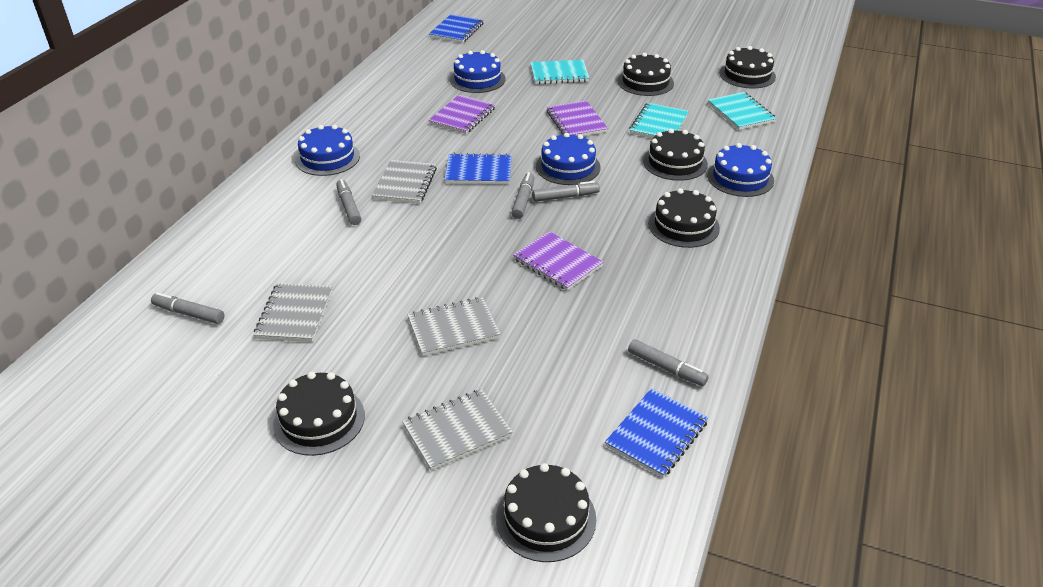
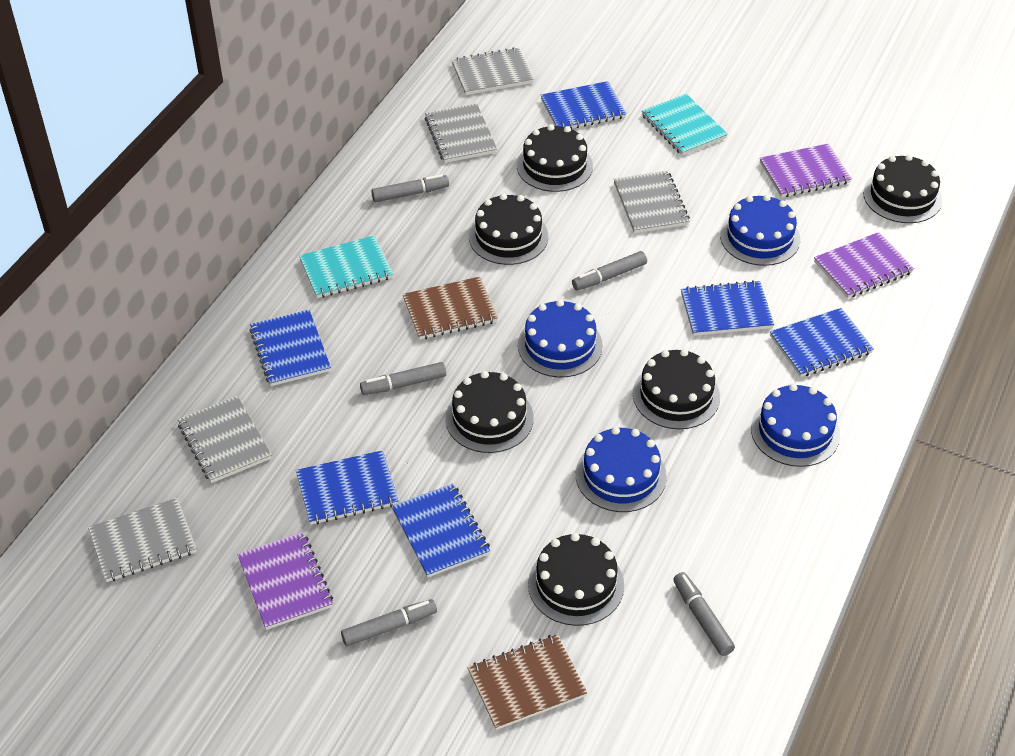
blue notebook: [429,14,484,43] [444,153,512,184] [605,388,709,478] = 3 -> [249,310,331,386] [296,450,399,525] [391,483,490,578] [541,81,627,129] [681,280,774,336] [770,308,874,377] = 6
brown notebook: none = 0 -> [403,277,498,340] [468,634,587,730] = 2
grey notebook: [254,283,332,342] [372,160,437,204] [402,389,513,471] [407,297,500,356] = 4 -> [88,498,196,582] [178,396,271,483] [425,103,497,163] [452,47,534,95] [614,170,690,233] = 5
turquoise notebook: [530,60,590,84] [629,103,689,138] [708,92,777,130] = 3 -> [299,236,393,298] [642,94,728,156] = 2

